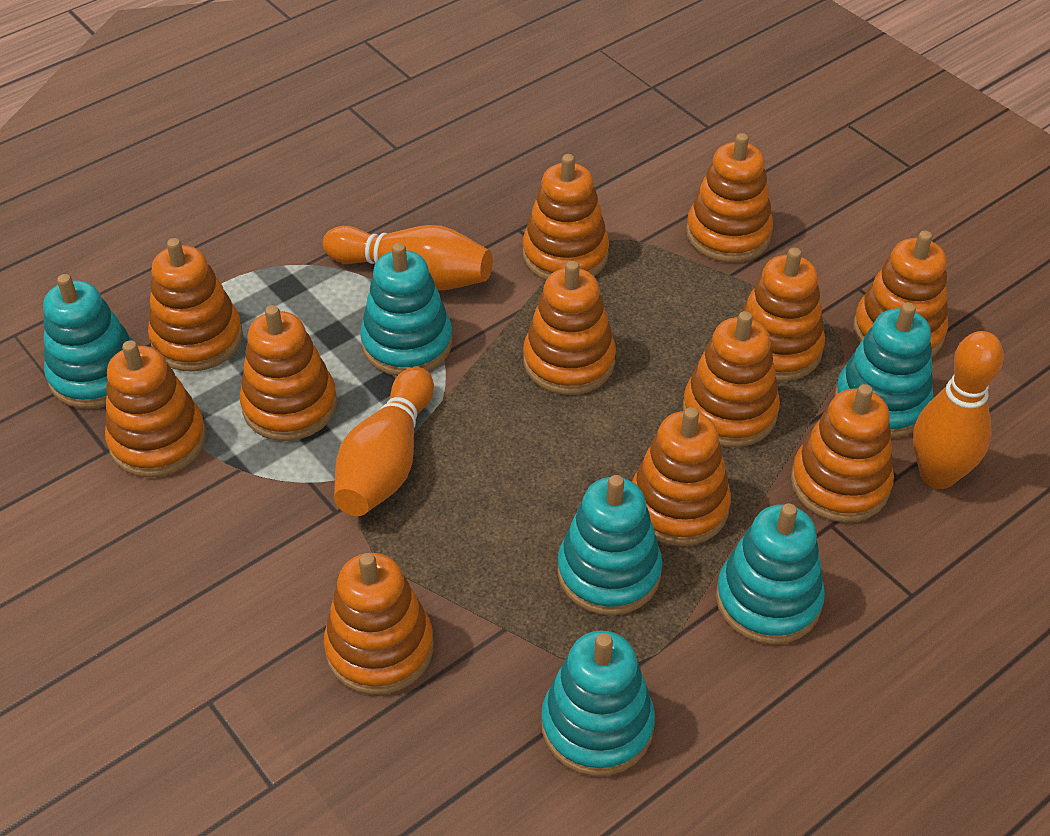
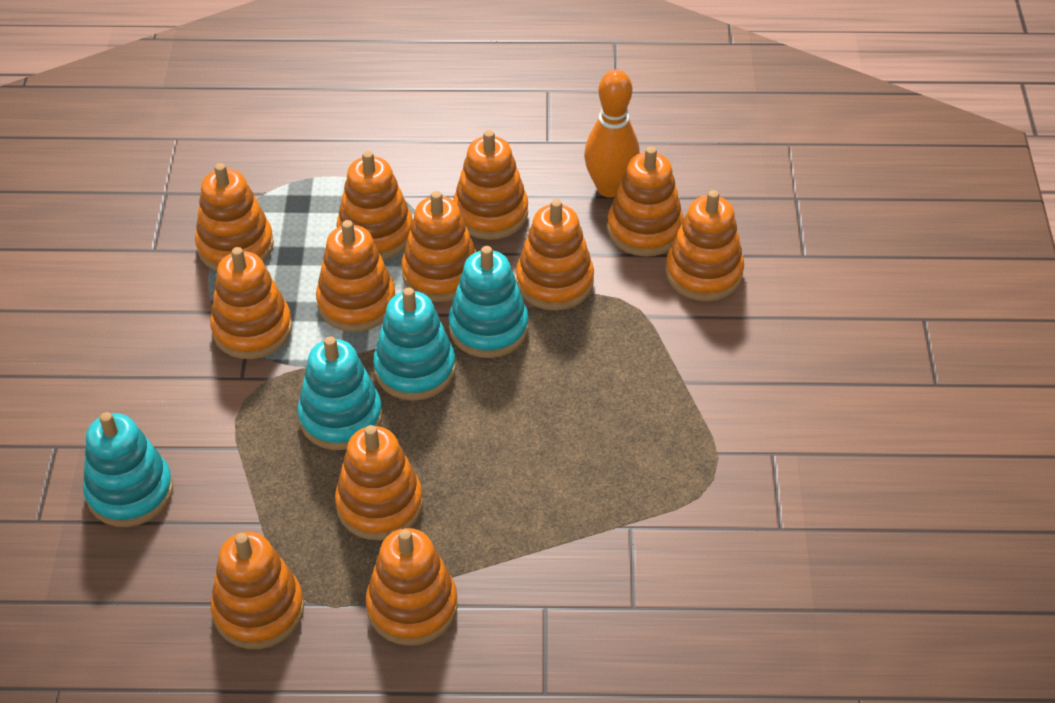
orange bowling pin: [323,225,493,291] [334,367,434,516] [913,331,1004,489] = 3 -> [584,70,640,198] = 1
turquoise stacking toy: [43,274,134,409] [360,243,453,376] [541,631,655,776] [557,475,663,615] [716,503,825,645] [834,302,933,438] = 6 -> [83,412,173,527] [297,336,382,450] [373,287,456,401] [448,246,529,358] = 4

